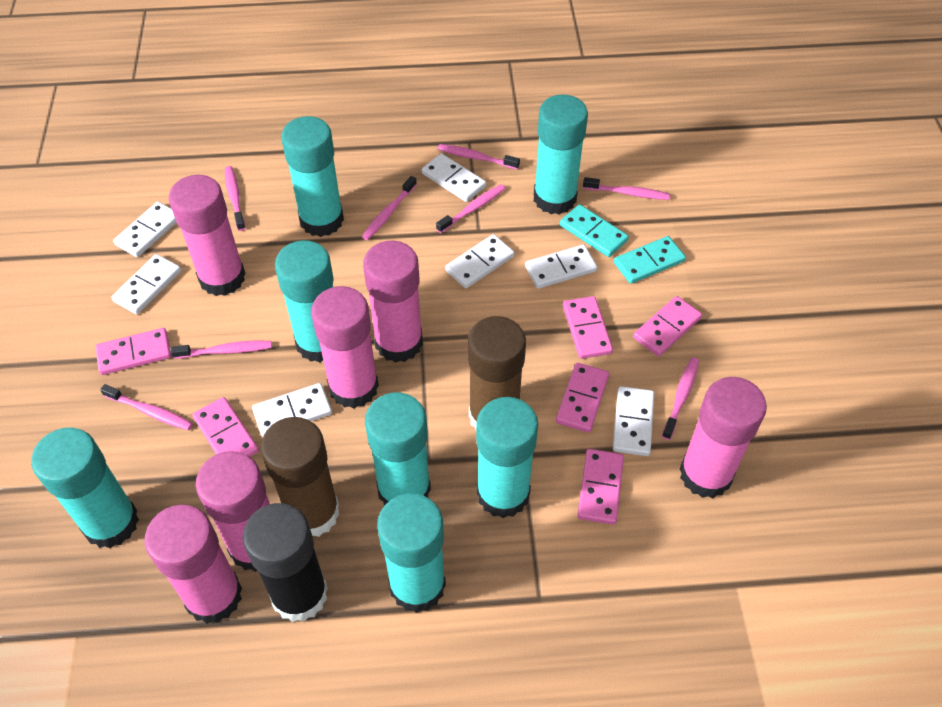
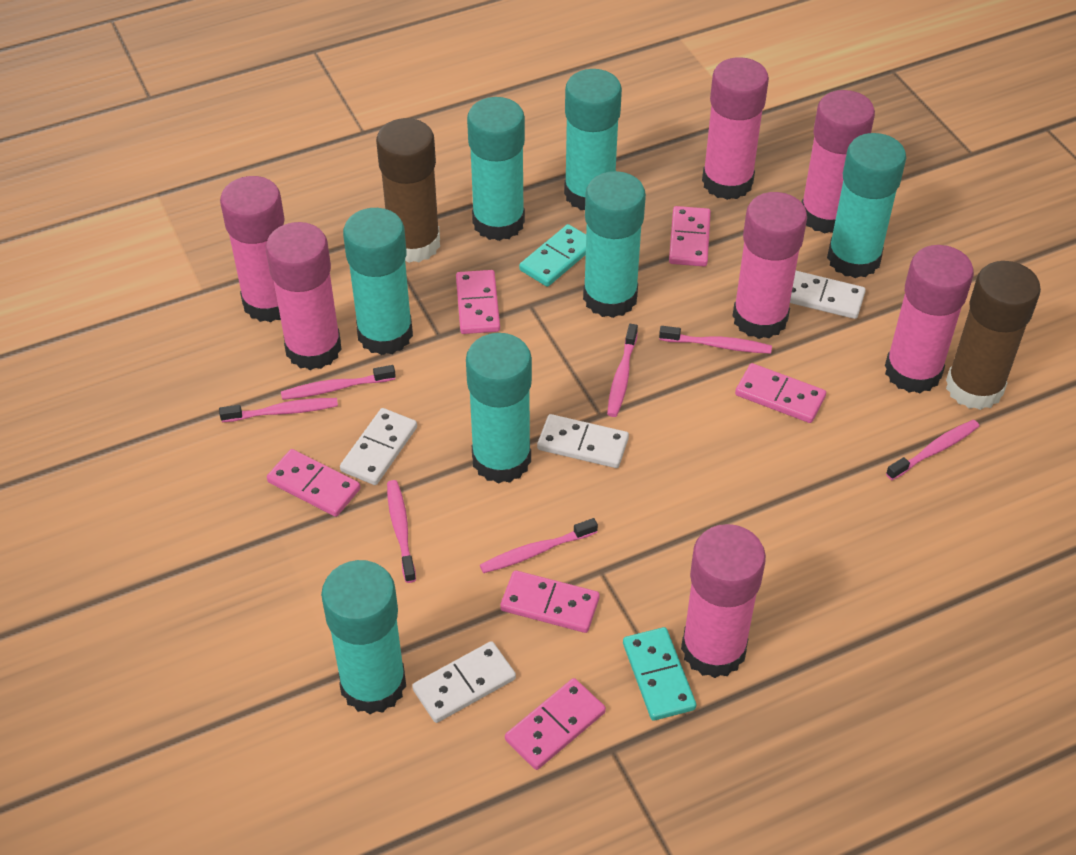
black glue stick: [242,503,328,622] = 1 -> none = 0
pink glue stick: [145,505,242,624] [169,175,246,296] [196,451,270,572] [311,286,379,408] [363,241,423,363] [680,377,767,498] = 6 -> [220,176,285,323] [266,222,342,370] [681,524,766,678] [702,57,769,200] [733,192,807,339] [801,90,875,234] [885,245,974,393] = 7
pink toothbrush: [100,384,193,430] [171,341,272,359] [225,166,245,231] [362,176,417,240] [436,184,506,233] [438,144,520,170] [583,177,670,200] [662,358,699,440] = 8 -> [219,398,338,422] [281,365,396,400] [387,480,416,583] [480,518,598,573] [607,324,638,417] [659,326,772,354] [886,420,979,480] = 7
white domino: [111,254,181,314] [113,202,177,257] [252,383,332,437] [422,153,486,202] [445,234,514,288] [525,244,597,289] [613,386,655,456] = 7 -> [340,408,417,485] [412,641,516,723] [537,414,629,468] [790,271,866,319] = 4

